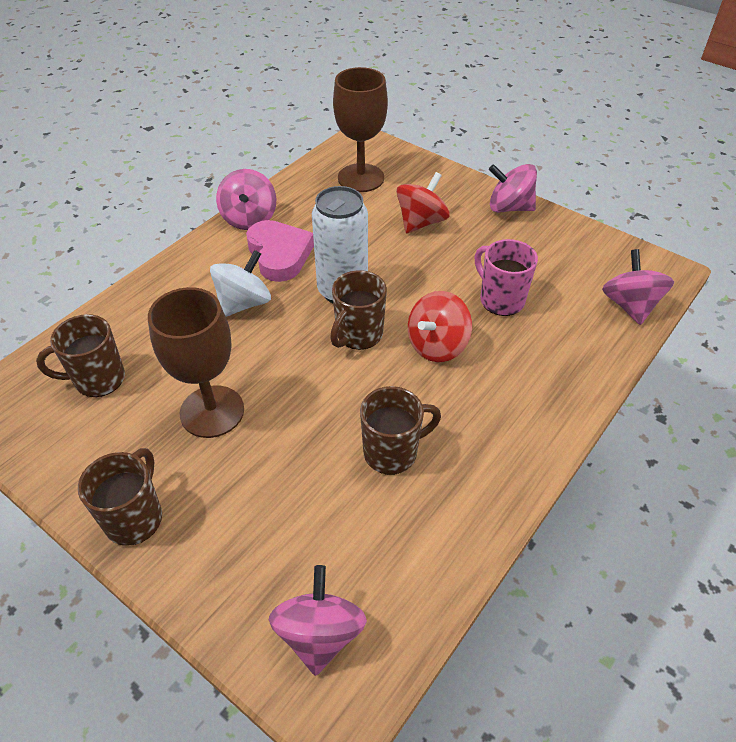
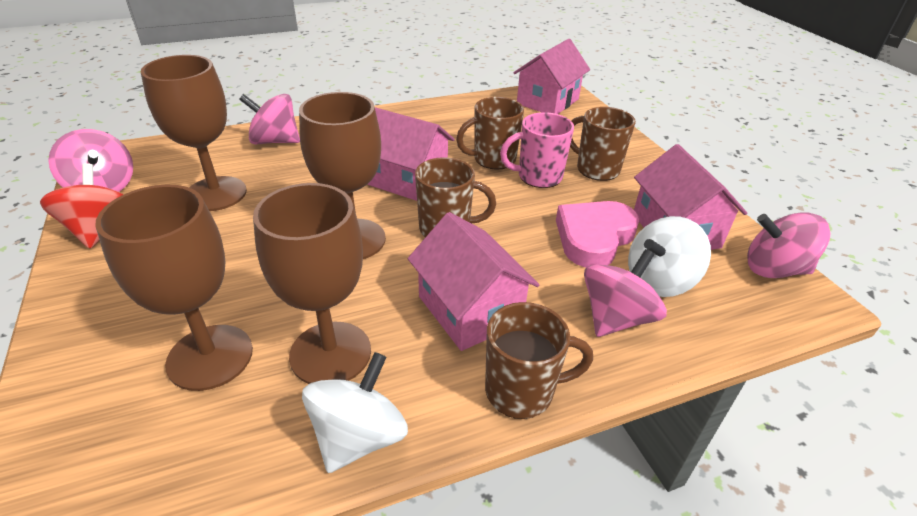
brown goblet: [148,287,244,438] [333,67,388,192] = 2 -> [96,185,253,391] [141,55,247,211] [253,183,371,384] [299,92,386,259] = 4
pink house: none = 0 -> [367,107,455,201] [408,212,539,351] [513,39,590,114] [634,144,747,250] = 4
red spinning top: [396,172,450,234] [408,291,472,362] = 2 -> [40,163,124,249] = 1
white can: [312,186,368,303] = 1 -> none = 0
white spinning top: [210,250,271,317] = 1 -> [302,352,408,473] [628,216,711,297] = 2

